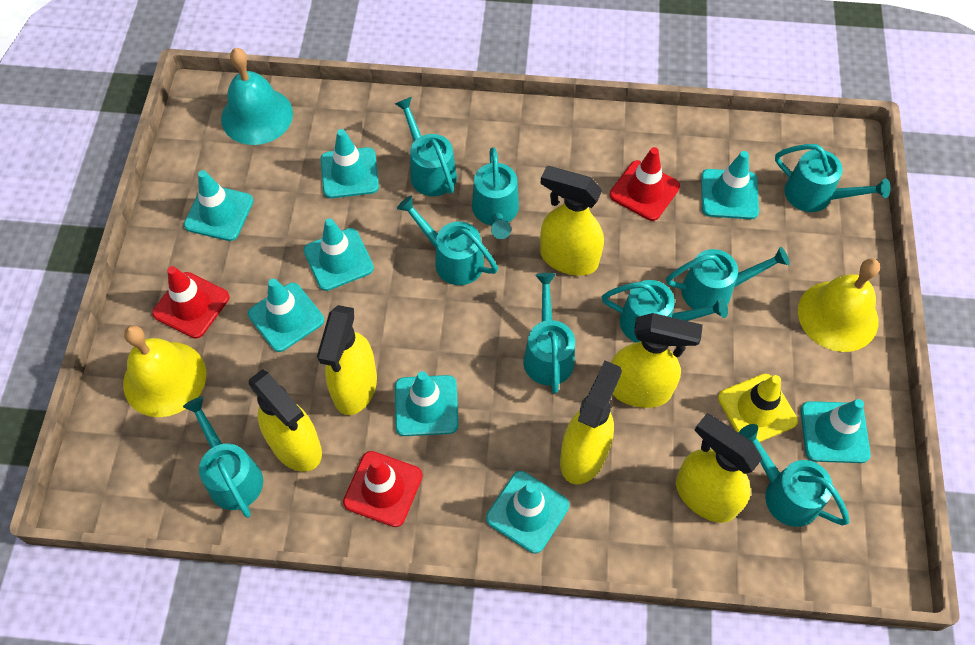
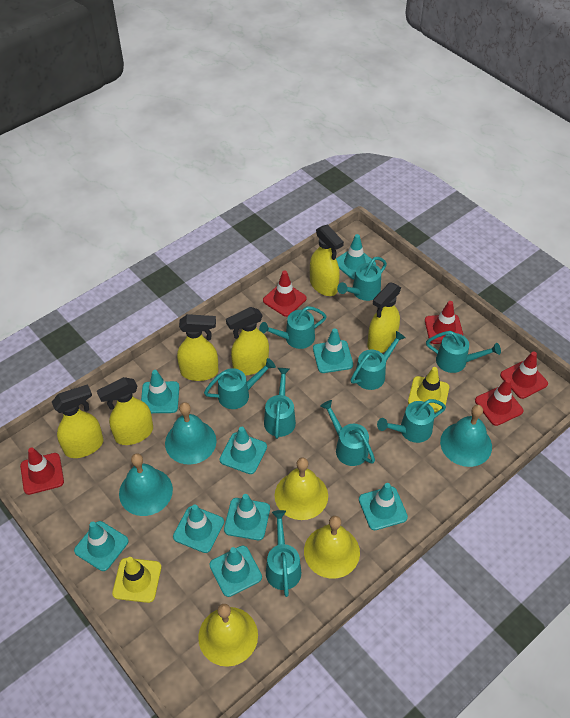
red traffic cone: [152,266,229,339] [343,451,423,527] [610,147,680,221] = 3 -> [20,447,64,495] [263,271,307,317] [425,301,464,344] [475,378,523,426] [500,351,548,399] = 5
turquoise bell: [221,48,293,145] = 1 -> [119,453,173,516] [165,402,217,465] [440,405,492,467] = 3
turquoise traffic cone: [184,170,254,241] [248,279,324,352] [304,218,374,291] [321,129,379,198] [395,371,458,436] [486,471,569,553] [701,151,759,219] [800,399,871,463] = 8 -> [74,521,129,571] [141,370,179,413] [173,504,224,553] [210,546,262,597] [220,427,267,474] [224,494,270,540] [313,328,353,373] [336,234,376,279] [359,483,408,530] = 9
yellow bell: [123,325,206,417] [798,258,880,352] = 2 -> [198,604,258,667] [275,457,328,520] [304,516,360,579] = 3
yellow traffic cone: [718,374,798,442] = 1 -> [112,557,161,603] [408,367,449,412] = 2

